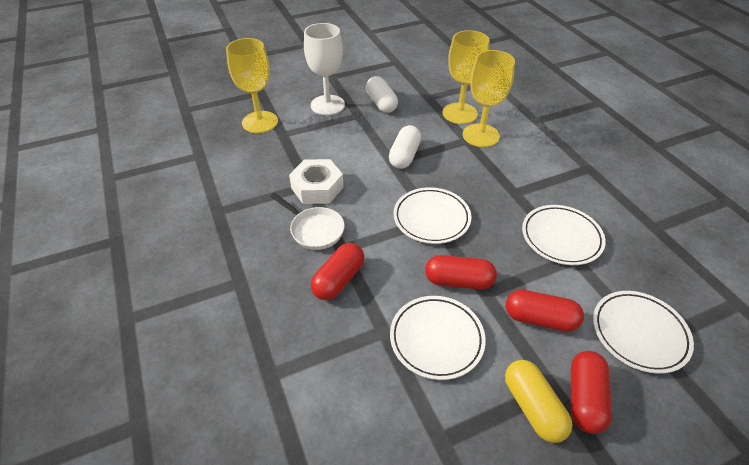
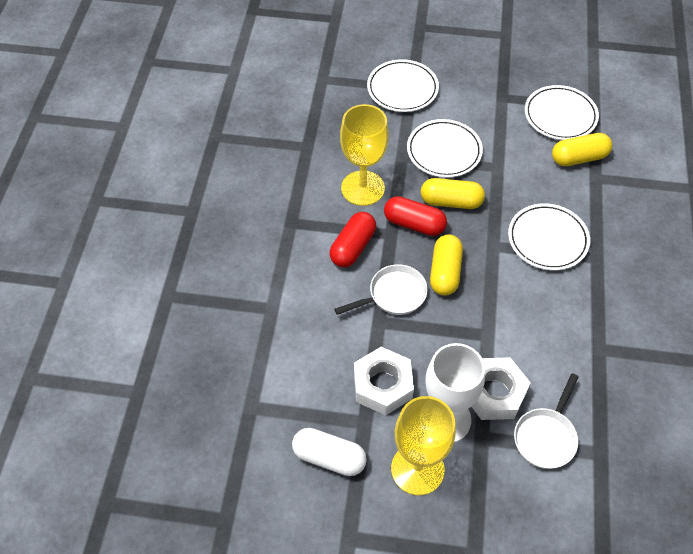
red capsule: [310,243,364,300] [425,255,497,289] [506,290,584,332] [571,351,612,434] = 4 -> [329,212,376,267] [384,196,447,236] = 2
white capsule: [366,76,398,113] [389,125,421,169] = 2 -> [292,428,367,476] = 1
white nut: [289,159,344,204] = 1 -> [354,347,414,415] [471,358,531,420] = 2
white pan: [270,193,345,250] = 1 -> [334,264,428,315] [514,373,578,469] = 2
yellow capsule: [505,360,573,443] = 1 -> [421,178,485,209] [430,234,463,296] [552,133,612,166] = 3
yellow goblet: [226,38,278,133] [443,30,490,124] [463,50,515,147] = 3 -> [340,104,389,206] [391,396,456,495] = 2

